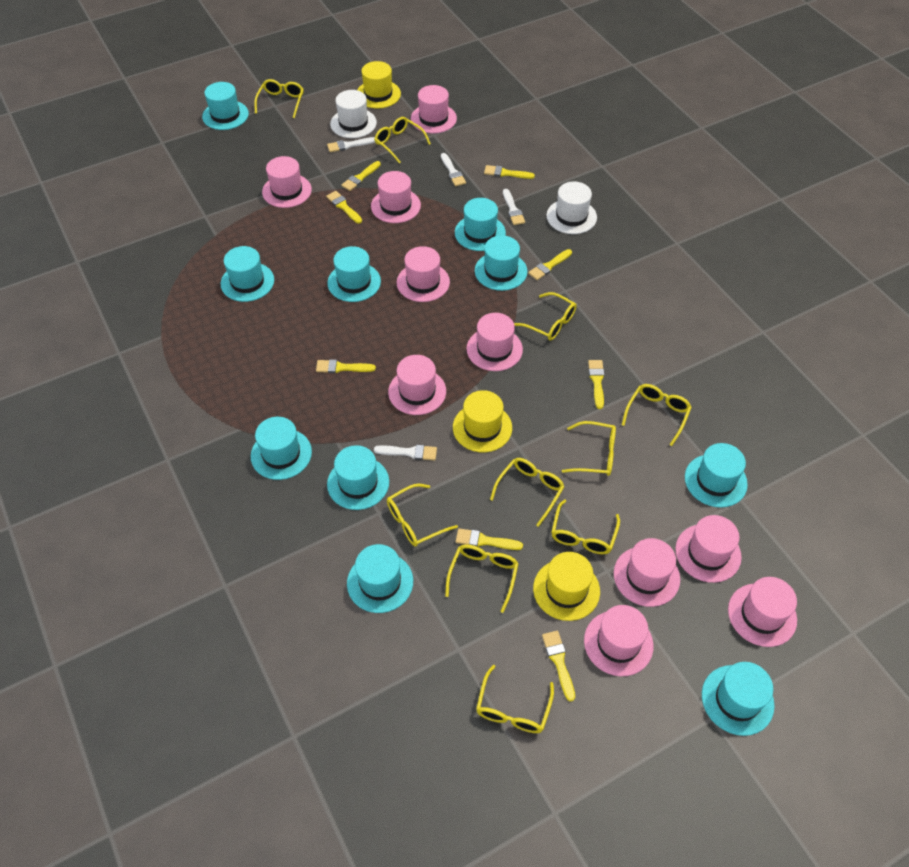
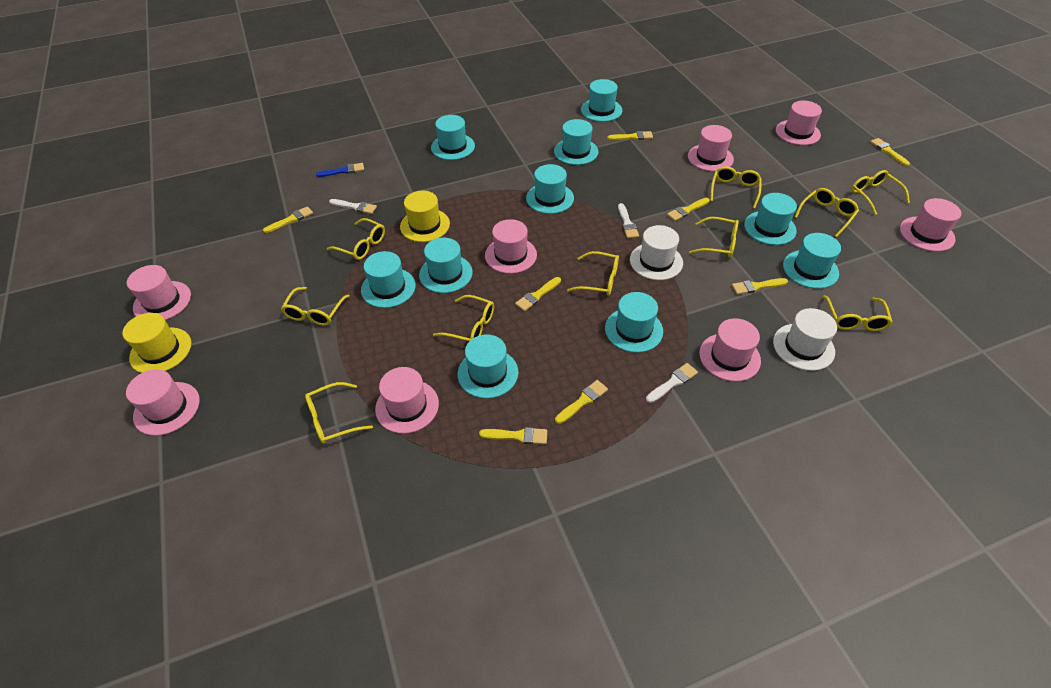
blue brush: none = 0 -> [316,163,364,177] = 1
pink hat: [262,156,312,208] [371,171,421,223] [388,355,446,415] [397,246,450,302] [411,85,457,133] [466,313,523,371] [584,605,654,676] [614,538,680,607] [675,515,742,583] [728,577,797,647] = 10 -> [126,369,200,436] [127,265,191,320] [375,367,439,434] [485,219,537,274] [688,125,734,171] [699,318,761,382] [776,101,822,145] [900,198,961,252] = 8
white brush: [327,137,375,152] [374,445,437,461] [441,153,466,186] [503,189,525,225] = 4 -> [329,199,377,214] [618,203,639,238] [646,363,698,403] = 3
yellow hat: [357,61,401,109] [453,390,512,452] [533,552,600,621] = 3 -> [122,313,191,373] [400,191,450,242] = 2

